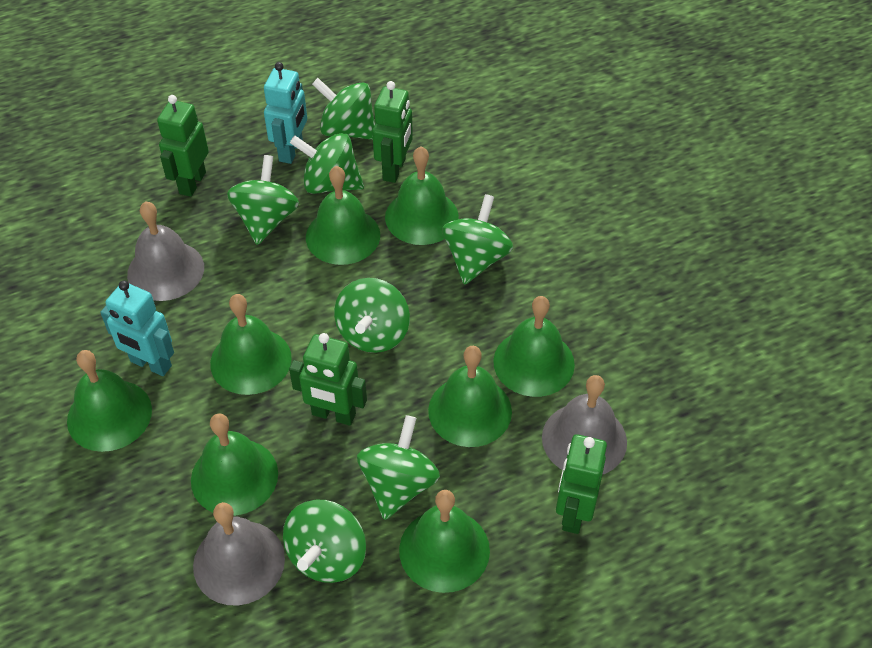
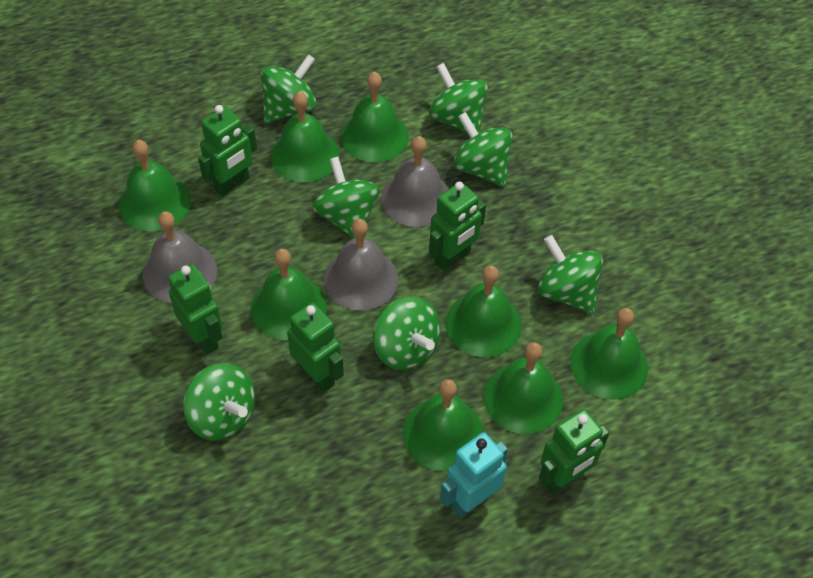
green robot: [157,95,209,197] [289,333,367,426] [372,81,413,183] [556,434,607,534] = 4 -> [168,264,223,355] [198,105,257,197] [287,303,344,393] [429,182,486,271] [539,409,609,494] = 5
turquoise robot: [100,280,174,376] [264,62,307,164] = 2 -> [440,432,508,518] = 1

